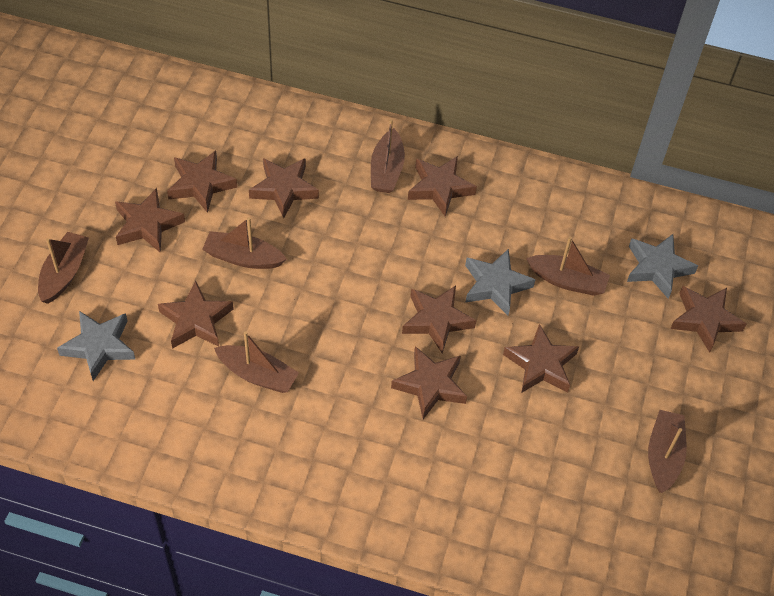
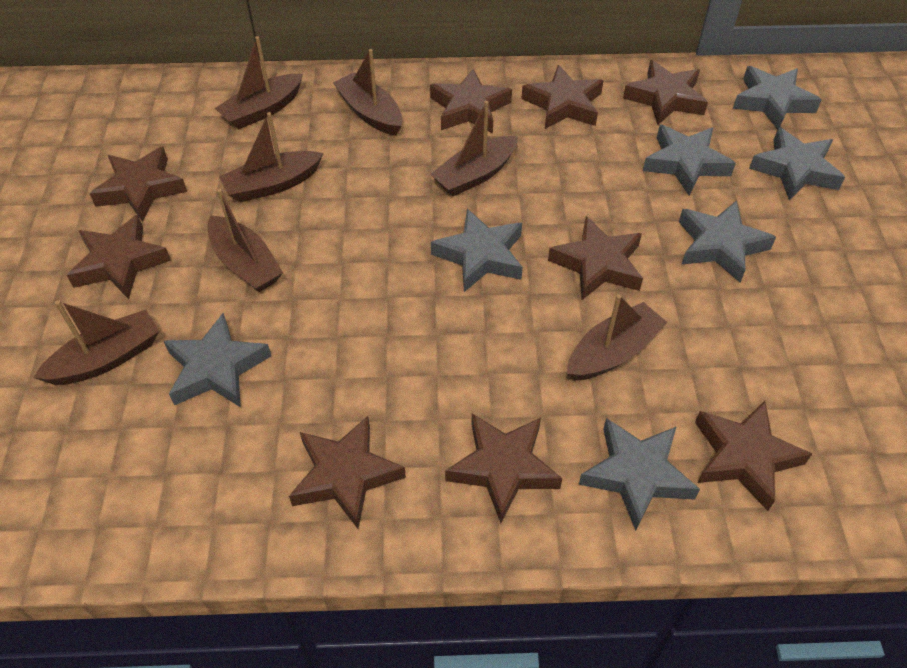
brown boat: [38,232,89,304] [202,217,287,269] [214,331,299,393] [371,119,405,193] [526,237,610,296] [648,410,687,493] = 6 -> [33,300,159,385] [207,189,283,292] [215,36,303,129] [219,112,323,202] [333,49,402,136] [430,101,518,196] [567,294,667,381] = 7
grey star: [57,311,136,381] [465,249,536,316] [627,234,698,299] = 3 -> [164,313,271,407] [431,209,523,292] [579,418,700,531] [643,125,736,196] [679,200,776,282] [733,66,821,129] [749,127,845,200] = 7

